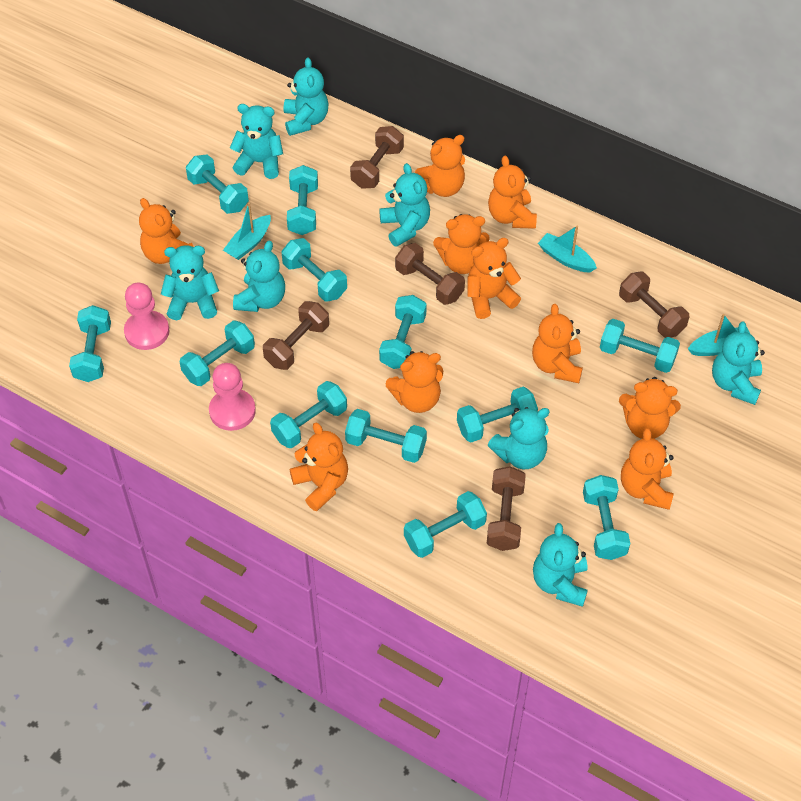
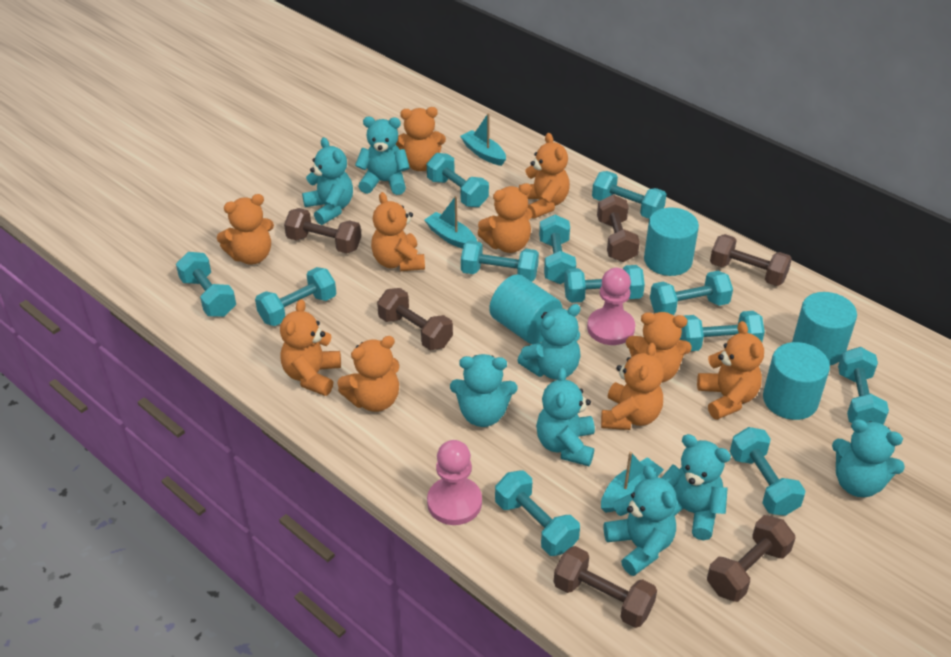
brown dumbbell: [263,301,329,370] [350,126,404,189] [395,243,465,305] [487,466,526,551] [619,272,689,338] = 5 -> [284,208,361,253] [377,288,453,350] [554,546,657,628] [597,195,640,262] [707,515,795,602] [710,234,792,286] = 6
turquoise cylinder: none = 0 -> [489,274,562,344] [644,208,699,276] [763,342,830,420] [792,292,857,365] = 4

